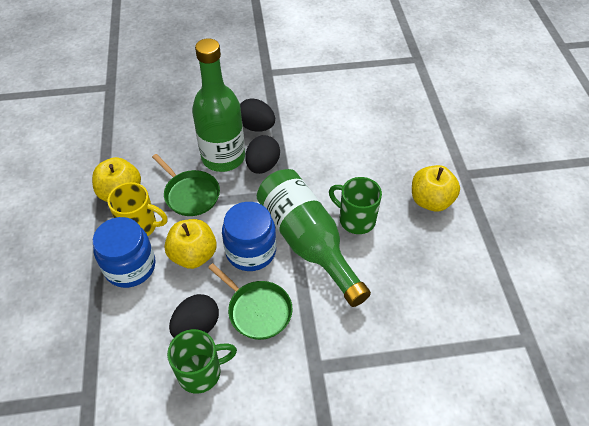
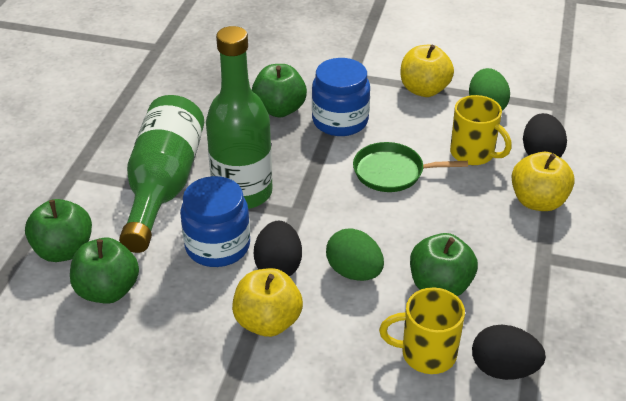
green apple: none = 0 -> [25,199,92,262] [70,238,139,304] [252,64,307,117] [410,233,478,296] = 4
green egg: none = 0 -> [326,228,384,281] [469,68,510,111] = 2
green mug: [167,329,237,394] [329,177,382,234] = 2 -> none = 0
green pan: [152,154,220,216] [208,263,292,340] = 2 -> [353,142,468,192] = 1
yellow mug: [107,182,168,236] = 1 -> [379,288,465,374] [450,95,512,165] = 2

